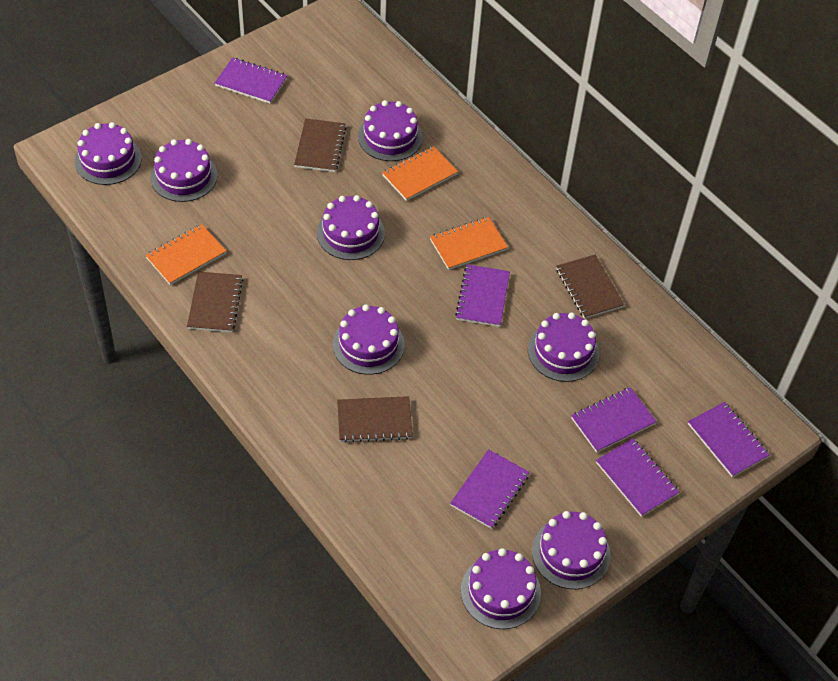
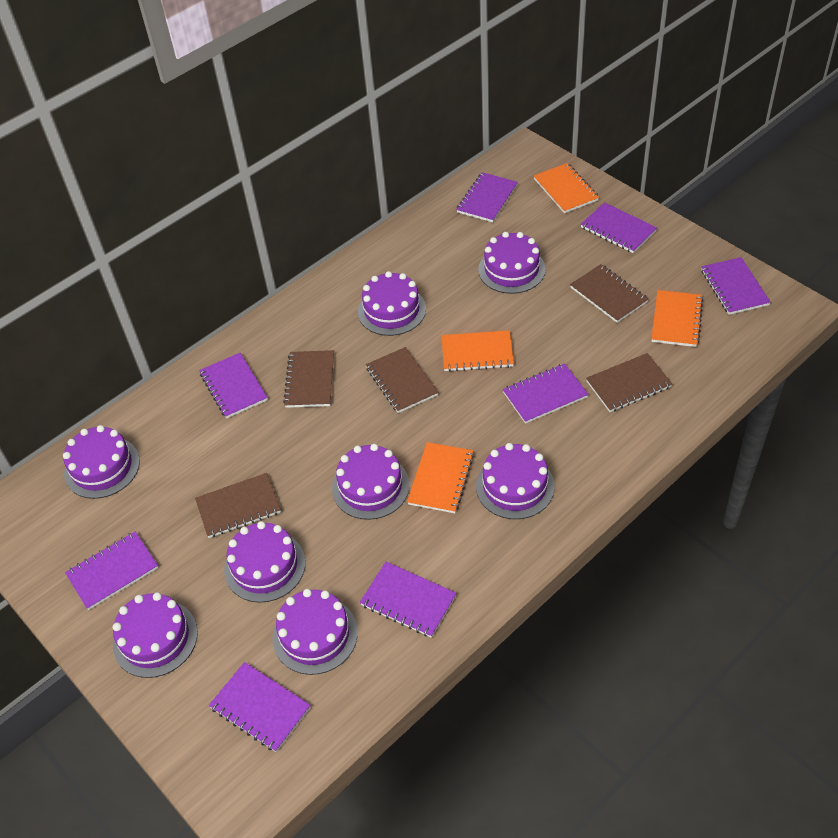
brown notebook: [187,272,243,332] [294,118,346,172] [337,396,413,443] [556,255,624,319] = 4 -> [195,473,281,538] [283,350,334,408] [366,347,438,413] [570,264,649,323] [586,353,672,412] = 5
orange notebook: [145,224,226,285] [382,146,458,201] [430,217,508,270] = 3 -> [407,442,474,513] [442,330,514,372] [534,163,599,213] [651,290,703,347] = 4
purple notebook: [215,57,287,104] [450,449,530,529] [455,264,510,327] [571,387,657,453] [596,439,679,517] [688,402,770,477] = 6 -> [65,532,159,610] [199,353,268,418] [209,662,311,752] [360,562,457,638] [456,172,518,222] [503,363,589,424] [581,202,657,253] [701,257,771,315] = 8

